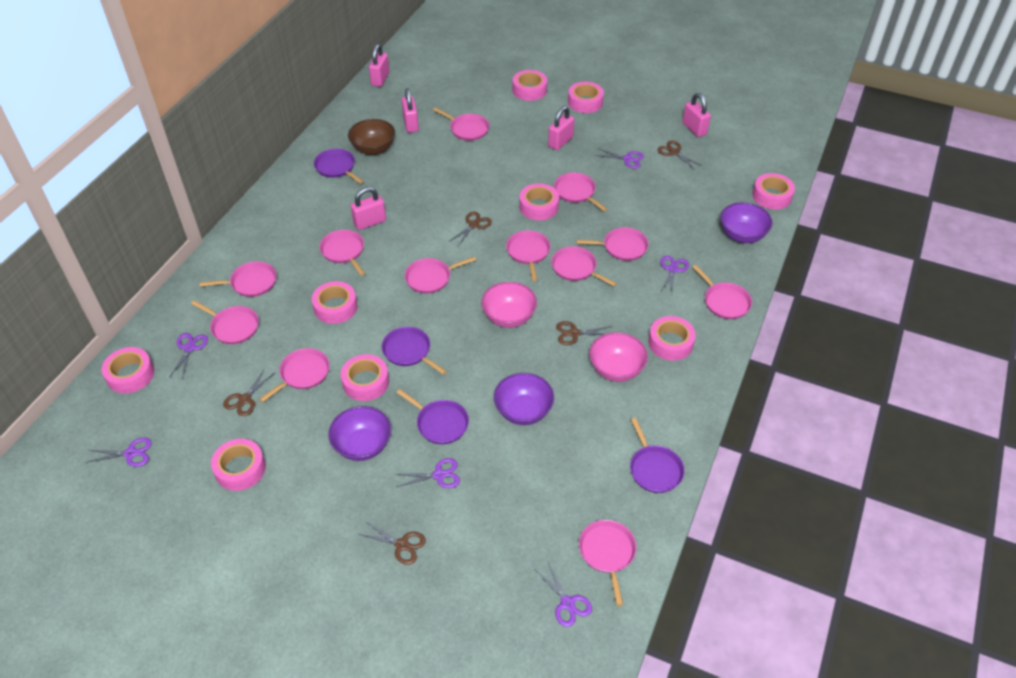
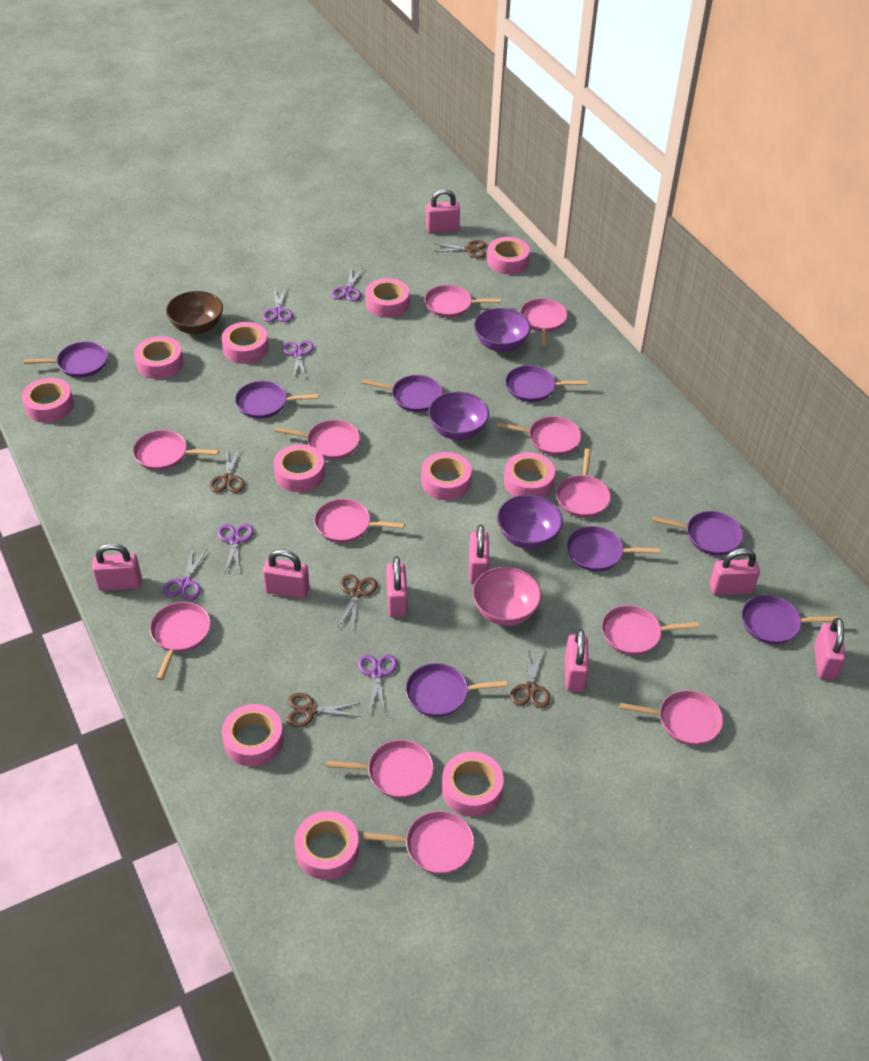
pink bowl: [481,282,537,328] [589,332,648,382] = 2 -> [472,567,542,626] = 1
pink padlock: [351,187,386,230] [369,44,389,87] [402,88,419,133] [548,106,574,150] [683,93,711,137] = 5 -> [92,543,142,591] [263,549,309,598] [386,556,408,617] [426,189,460,233] [469,525,489,584] [565,629,589,692] [710,548,760,595] [814,618,846,680] = 8
pink tape: [102,347,154,393] [211,439,266,491] [312,281,358,324] [341,354,389,401] [513,70,547,101] [519,183,559,220] [568,82,604,113] [648,316,696,361] [752,173,795,210] = 9 -> [22,378,74,423] [135,336,183,379] [221,322,269,364] [222,704,284,766] [274,444,325,492] [294,811,359,880] [366,278,410,318] [421,452,472,500] [442,752,504,817] [487,237,530,274] [504,452,555,498] = 11
purple pan: [314,149,363,184] [382,327,447,375] [396,389,469,444] [630,418,684,493] = 4 -> [24,342,108,378] [235,381,319,419] [361,375,443,412] [406,663,507,717] [505,365,587,402] [567,526,660,571] [652,511,743,555] [742,595,839,644] = 8

